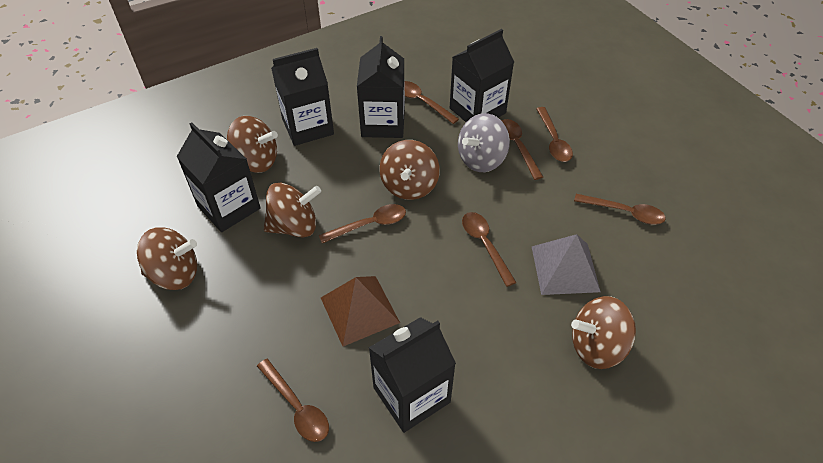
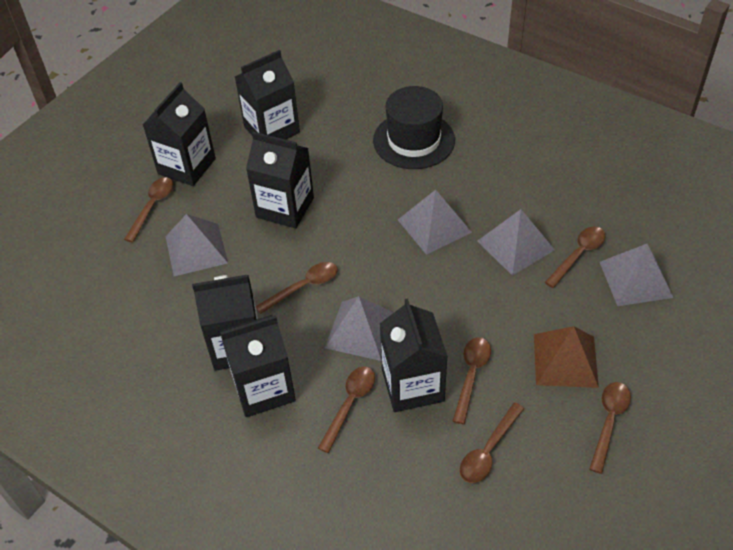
black carton: [177,122,261,232] [271,48,334,146] [357,36,405,138] [369,317,456,433] [450,29,514,122] = 5 -> [143,82,216,186] [192,275,258,371] [220,315,296,417] [235,50,300,140] [246,132,314,229] [380,298,448,412] = 6
black hat: none = 0 -> [373,86,455,169] = 1
brown spinning top: [137,227,197,290] [227,116,278,173] [264,183,321,238] [379,140,440,200] [571,296,636,369] = 5 -> none = 0
grey pyramid: [531,234,601,295] = 1 -> [165,214,228,276] [325,296,394,361] [398,190,472,255] [477,209,555,276] [600,244,673,306] = 5
grey spinning top: [458,113,510,172] = 1 -> none = 0

